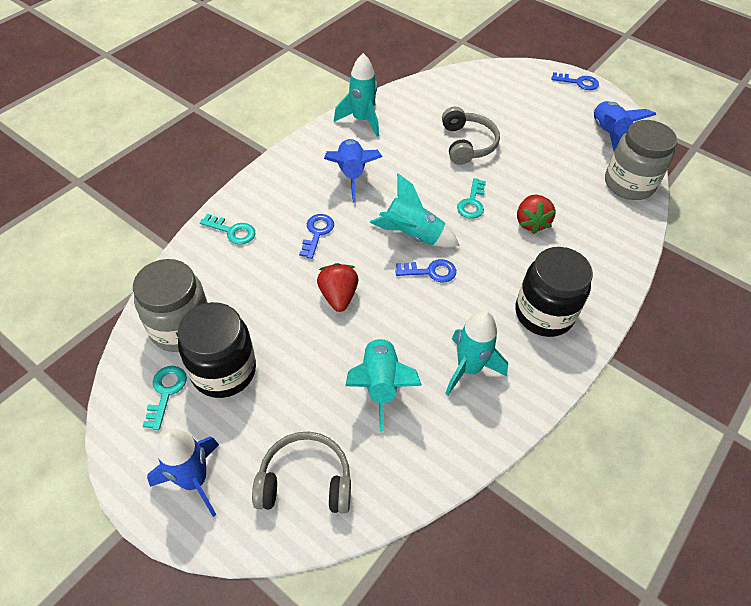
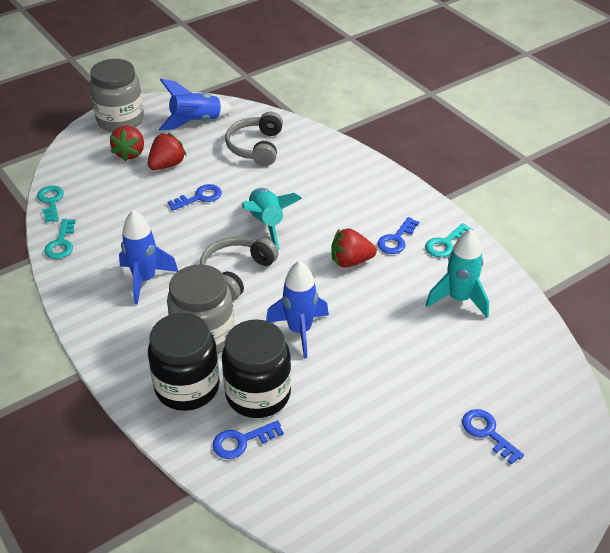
blue key: [299,214,334,259] [396,259,456,283] [551,72,599,90] = 3 -> [168,184,222,210] [212,420,284,459] [378,217,419,254] [462,409,524,465] = 4
red strawberry: [317,263,358,312] [517,195,556,234] = 2 -> [110,126,144,161] [148,133,186,170] [331,228,377,267] = 3
turquoise rocket: [334,53,379,137] [345,334,422,432] [370,173,460,248] [445,310,508,395] = 4 -> [242,188,302,250] [426,229,489,318] = 2

